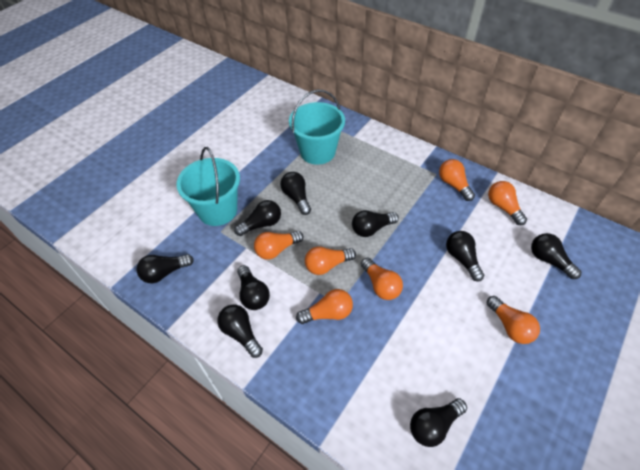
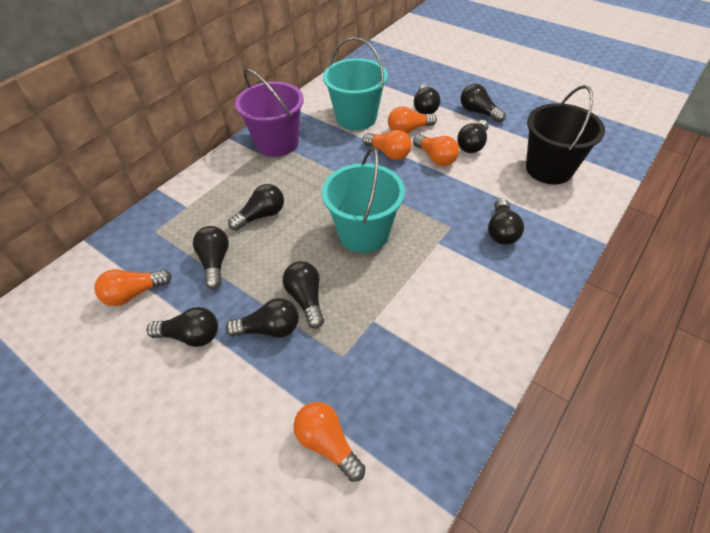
black bucket: none = 0 -> [526,85,605,184] = 1
orange light bulb: [254,231,304,260] [296,289,353,324] [305,246,356,275] [361,258,403,300] [439,159,475,201] [487,296,540,344] [488,181,527,225] = 7 -> [94,269,172,306] [293,402,365,482] [363,130,412,160] [388,106,437,134] [413,134,459,166] = 5
purple bucket: none = 0 -> [235,69,304,157] = 1

